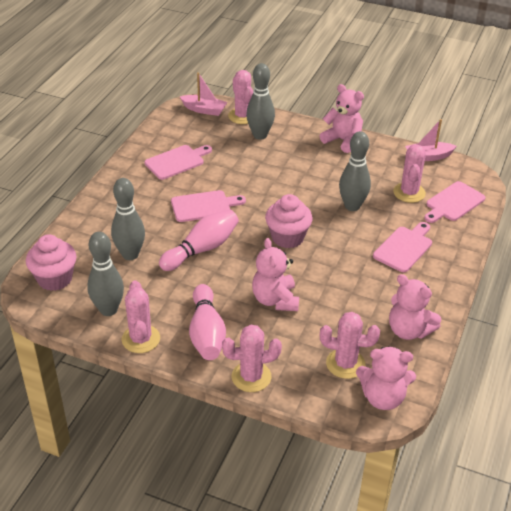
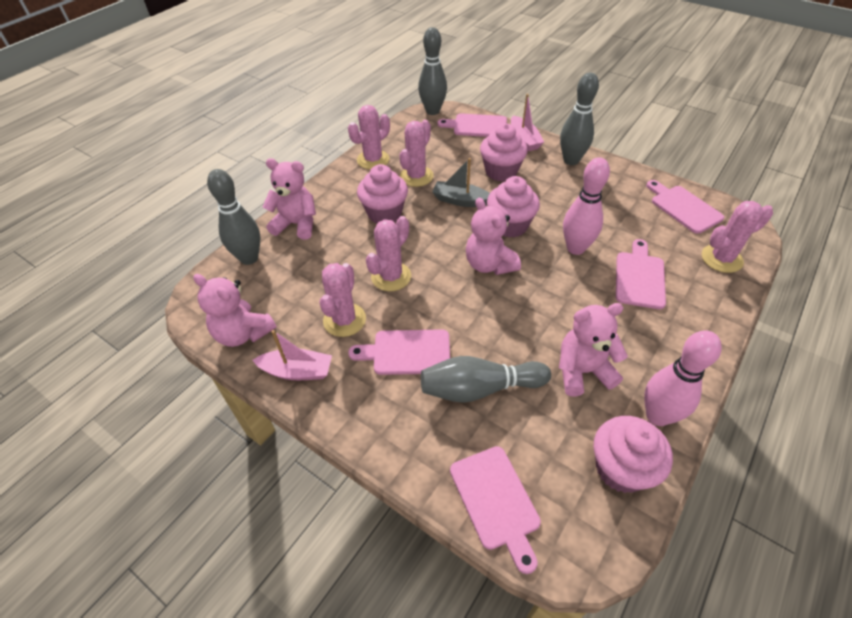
grey boat: none = 0 -> [432,158,490,207] = 1
pink cupcake: [26,234,77,291] [265,194,313,248] = 2 -> [357,164,408,223] [480,123,528,182] [487,176,540,237] [594,416,673,493] = 4
pink cutting board: [145,145,212,180] [171,190,246,222] [373,222,432,272] [424,181,485,223] = 4 -> [348,329,450,375] [438,113,507,137] [450,446,541,574] [616,239,666,309] [646,180,724,234] = 5

